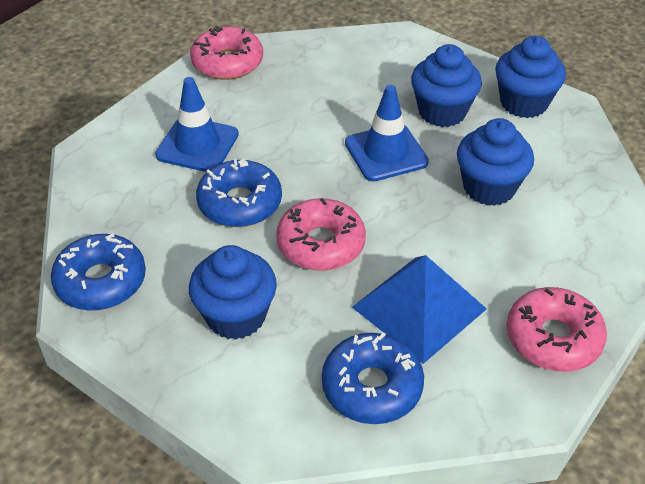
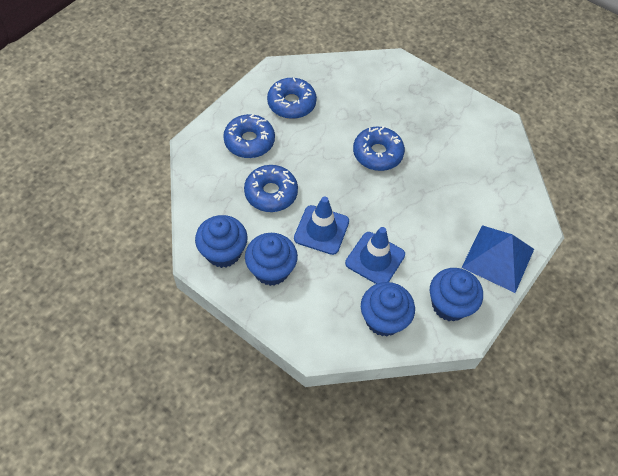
blue donut: [51,233,146,311] [196,158,282,227] [322,332,424,424] = 3 -> [223,114,275,158] [244,165,298,212] [267,78,317,119] [353,126,405,171] = 4
pink donut: [190,26,263,80] [276,198,366,271] [506,287,607,372] = 3 -> none = 0

